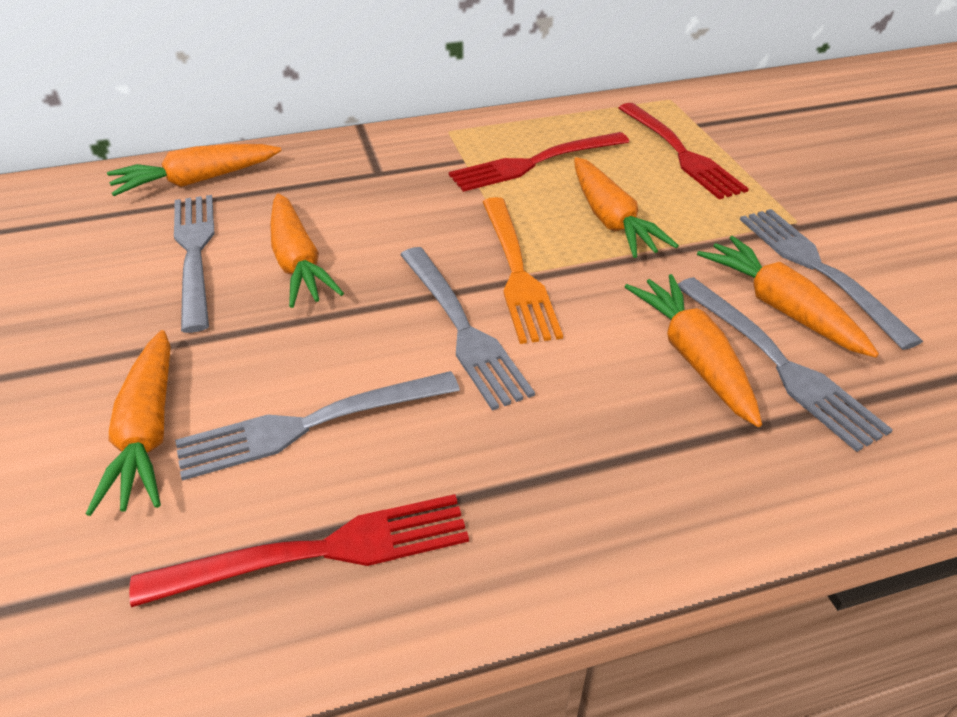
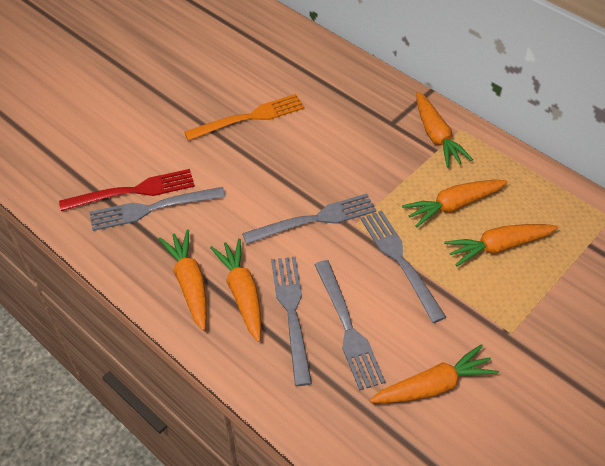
red fork: [129,494,469,607] [449,132,629,192] [619,103,749,199] = 3 -> [59,169,195,211] = 1

